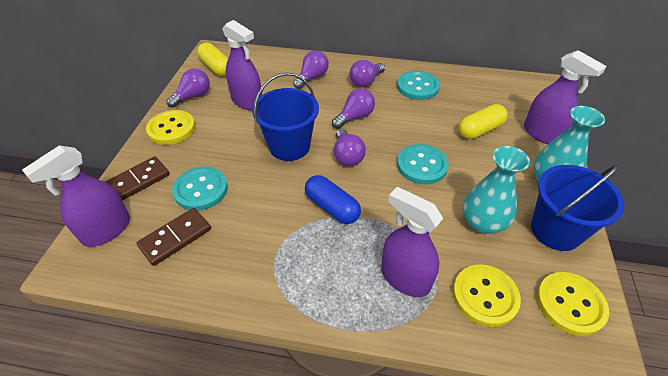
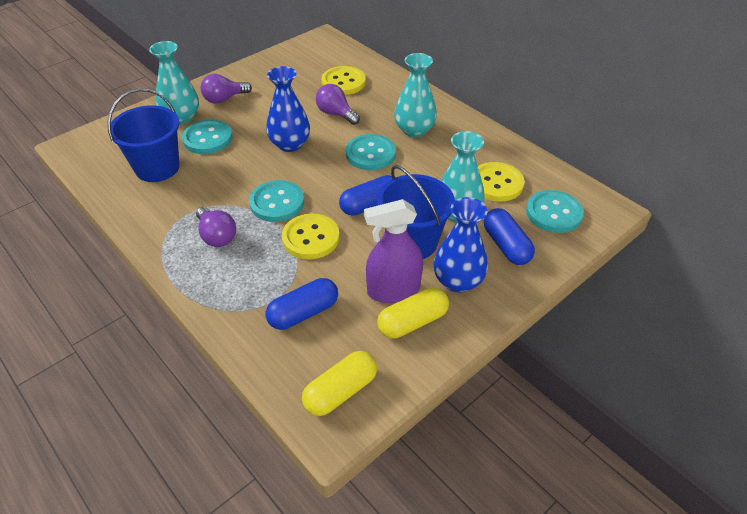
blue capsule: [305,175,361,224] = 1 -> [266,278,338,330] [339,175,392,216] [484,208,535,265] = 3
blue vase: none = 0 -> [266,66,310,152] [434,197,488,293] = 2
brown domino: [105,156,170,201] [136,208,211,266] = 2 -> none = 0
purple light bulb: [167,68,210,108] [293,50,329,89] [332,89,375,129] [334,129,366,166] [349,60,385,87] = 5 -> [196,207,236,247] [200,74,252,104] [316,84,360,125] = 3
purple spray bottle: [22,145,130,247] [222,20,262,110] [381,187,443,297] [524,50,607,144] = 4 -> [364,199,423,303] = 1
turquoise button: [172,167,228,211] [397,71,440,100] [397,144,449,184] = 3 -> [182,119,232,154] [249,180,304,222] [346,134,396,170] [526,190,584,233] = 4
turquoise vase: [463,146,530,234] [533,106,605,182] = 2 -> [149,41,199,124] [394,53,437,137] [441,131,485,222] = 3

